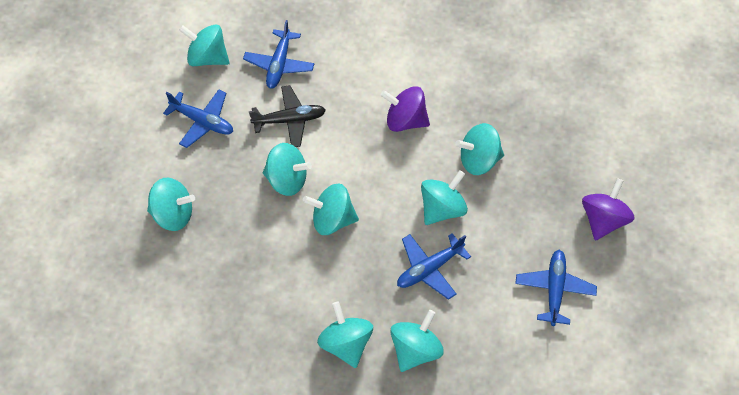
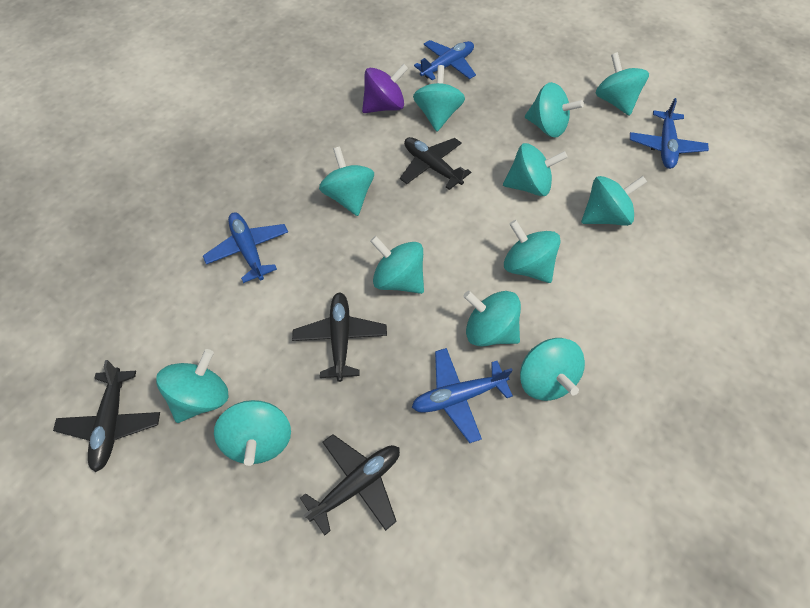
black plane: [249,85,326,147] = 1 -> [53,360,160,472] [292,292,387,382] [300,434,400,535] [400,137,471,190] = 4
purple spinning top: [380,86,430,132] [582,178,635,240] = 2 -> [362,64,408,113] = 1
turquoise spinning top: [147,178,195,231] [179,24,230,66] [263,143,312,196] [303,184,359,235] [317,302,373,368] [391,310,444,372] [421,170,468,225] [455,123,504,175] = 8 -> [156,349,229,423] [214,400,291,466] [319,147,374,216] [370,236,424,294] [413,65,465,132] [463,291,521,346] [503,143,568,196] [504,220,561,283] [520,338,585,401] [525,82,584,138] [581,176,647,226] [595,52,649,116] = 12

